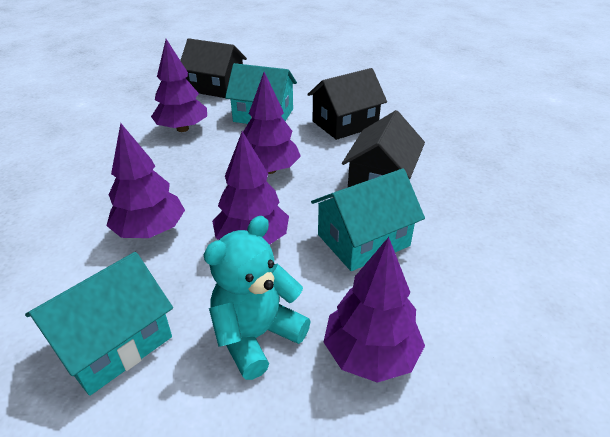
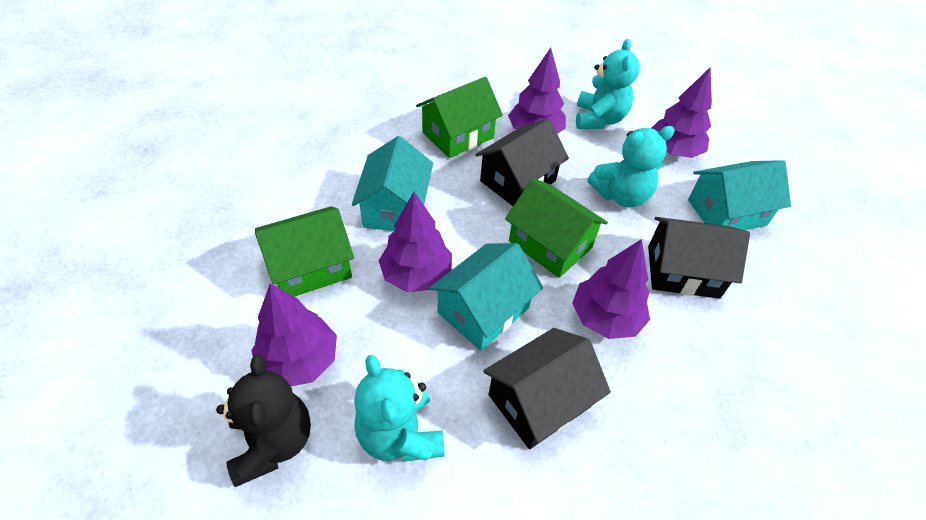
black teddy bear: none = 0 -> [216,354,311,487] = 1
green house: none = 0 -> [255,206,354,297] [416,77,503,158] [505,178,608,278] = 3
turquoise teddy bear: [204,216,311,380] = 1 -> [354,355,445,462] [576,39,640,129] [588,126,675,207] = 3

